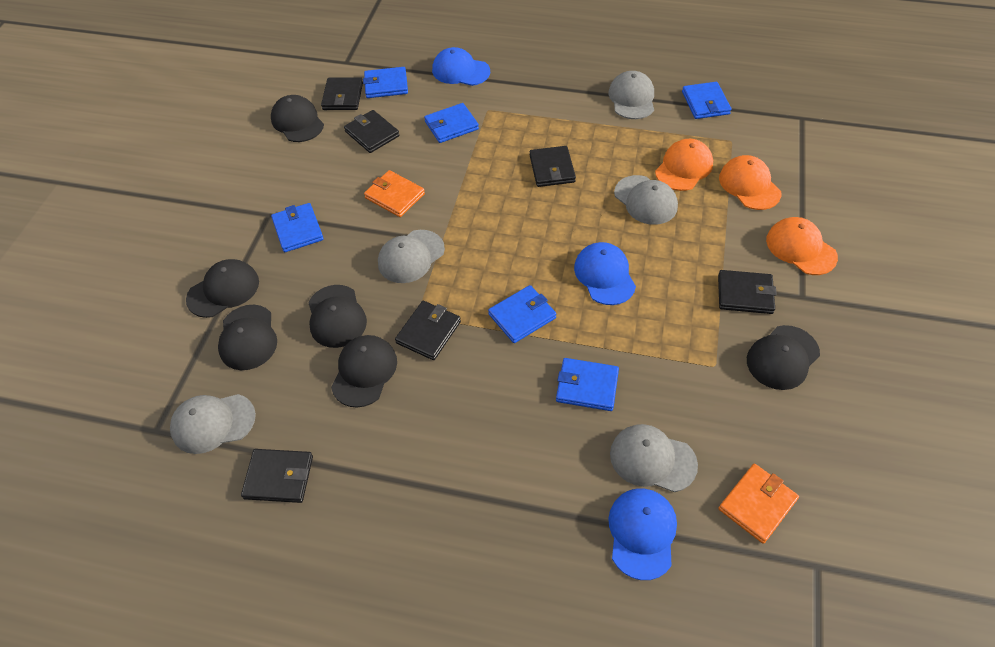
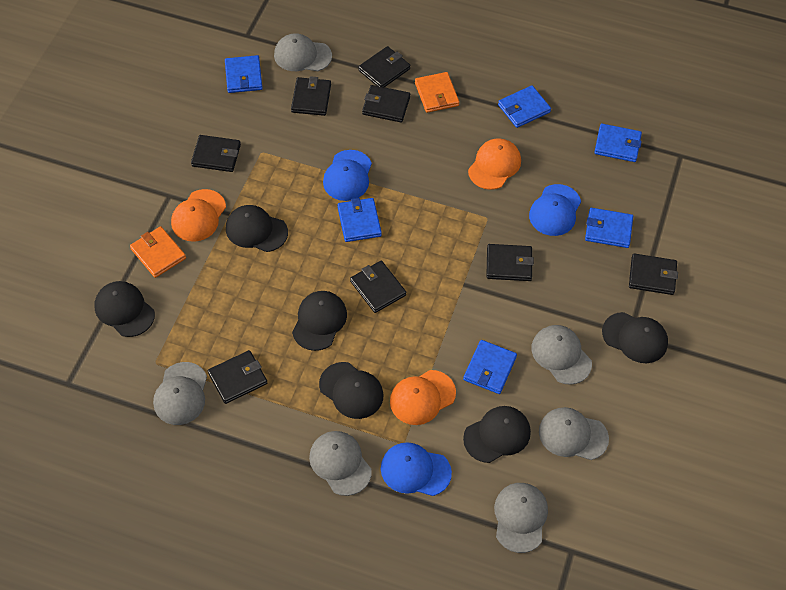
black wallet: [241,449,313,503] [321,77,363,110] [344,110,399,153] [395,301,461,360] [530,146,576,187] [718,270,777,314] = 6 -> [191,135,241,172] [208,350,267,404] [291,76,331,116] [350,261,406,313] [358,46,410,87] [362,85,410,123] [486,244,534,281] [629,253,678,295] = 8
grey cap: [170,394,256,454] [378,230,445,283] [608,71,654,119] [610,424,698,492] [614,175,678,225] = 5 -> [153,362,207,425] [274,33,332,71] [309,431,372,496] [494,483,548,553] [531,325,592,385] [539,407,609,460] = 6

